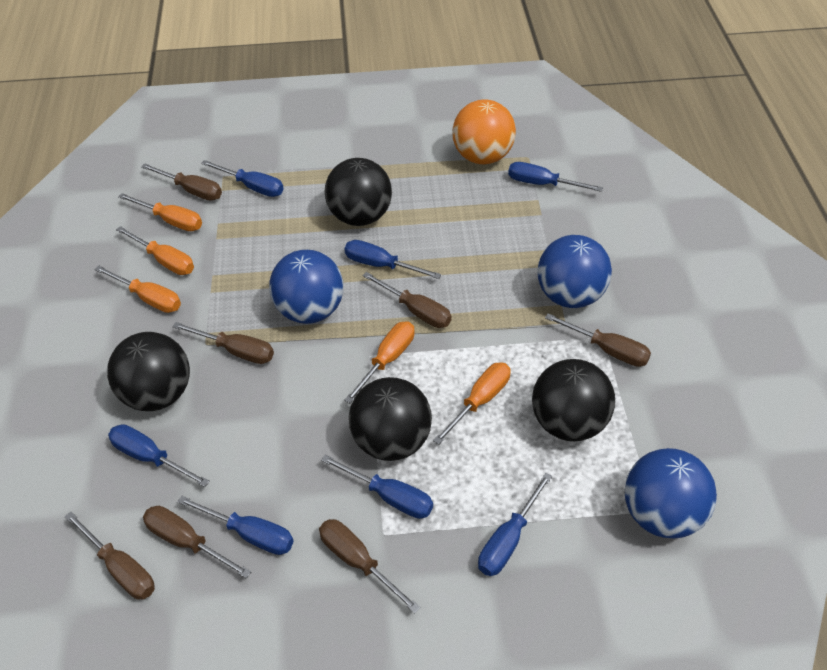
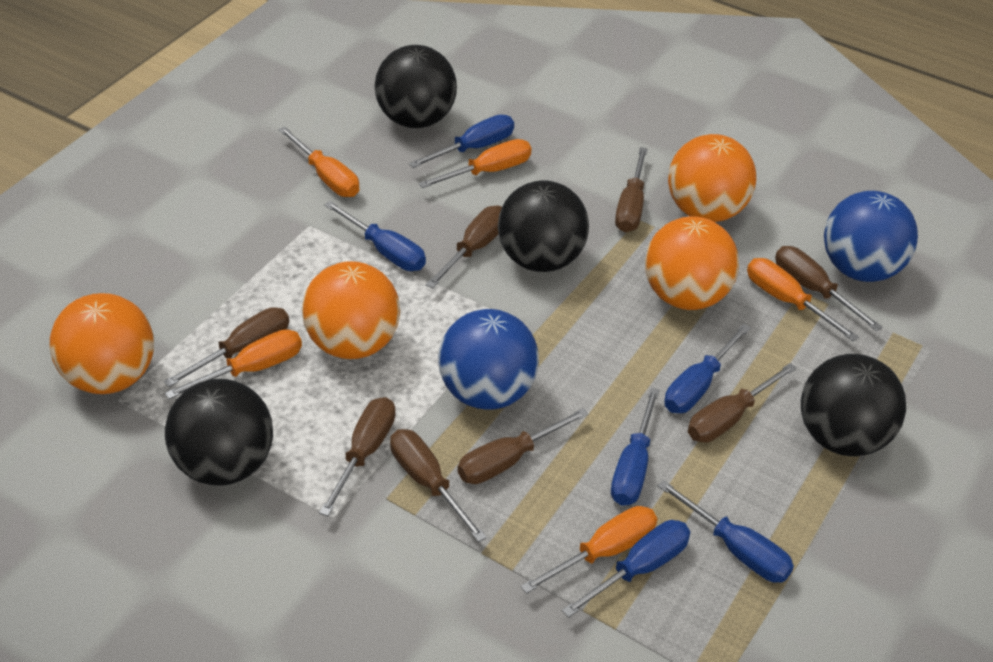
blue ball: [269,250,343,324] [537,235,612,308] [624,448,717,538] = 3 -> [438,309,539,409] [824,191,918,282] = 2
blue screwdriver: [108,424,210,487] [177,496,294,555] [201,160,284,197] [321,455,433,519] [344,240,441,279] [478,473,552,576] [508,162,603,192] = 7 -> [324,201,426,271] [409,115,514,168] [562,520,690,618] [611,388,660,506] [658,480,794,583] [664,324,751,413] = 6
brown screwdriver: [65,512,155,600] [141,163,222,201] [143,506,251,579] [172,322,274,364] [319,519,421,614] [362,272,451,328] [545,313,651,367] = 7 -> [164,307,289,387] [319,397,396,516] [390,429,487,542] [426,206,502,289] [458,408,589,484] [615,147,648,233] [688,363,797,443] [775,246,883,331] = 8
orange ball: [452,99,516,164] = 1 -> [50,293,154,394] [302,261,400,359] [645,216,739,310] [668,134,756,222] = 4

